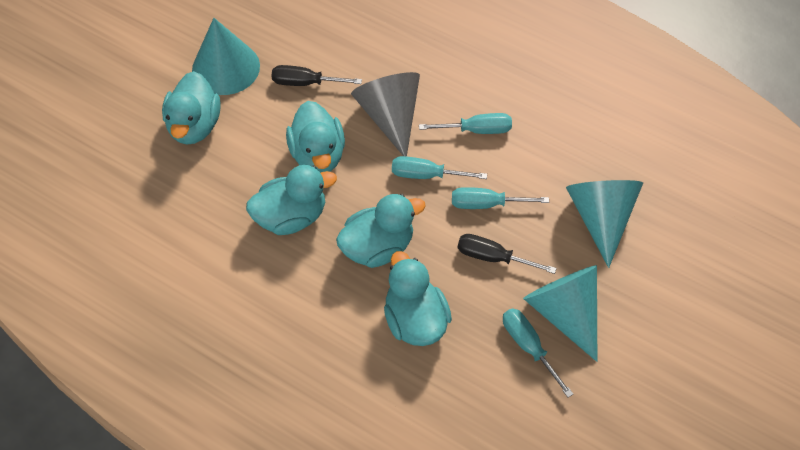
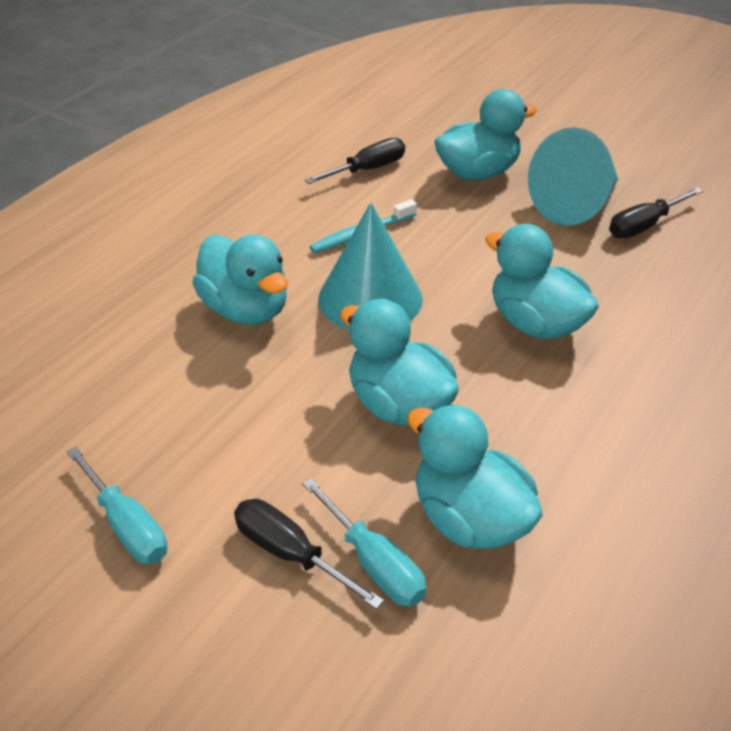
black screwdriver: [272,65,362,86] [457,234,556,274] = 2 -> [234,499,384,609] [305,138,405,184] [609,188,703,238] = 3
grey cone: [351,72,420,157] = 1 -> none = 0
turquoise cone: [192,18,260,95] [523,265,597,362] [566,180,643,268] = 3 -> [318,203,423,330] [528,127,618,226] = 2
turquoise screwdriver: [392,156,487,179] [419,113,512,134] [452,187,549,209] [503,308,573,398] = 4 -> [66,447,167,564] [302,478,427,606] = 2
turquoise toothbrush: none = 0 -> [310,199,417,253] = 1

